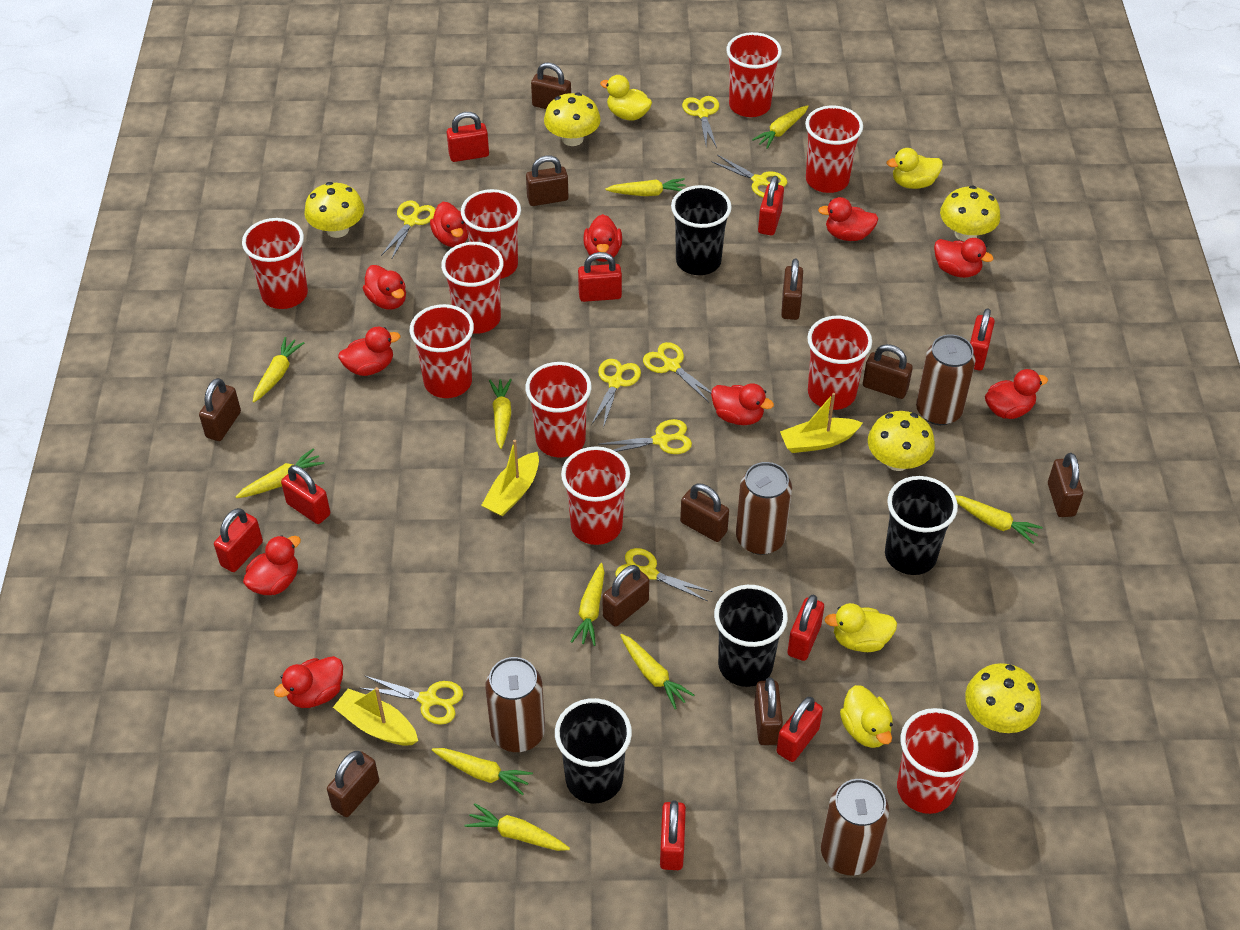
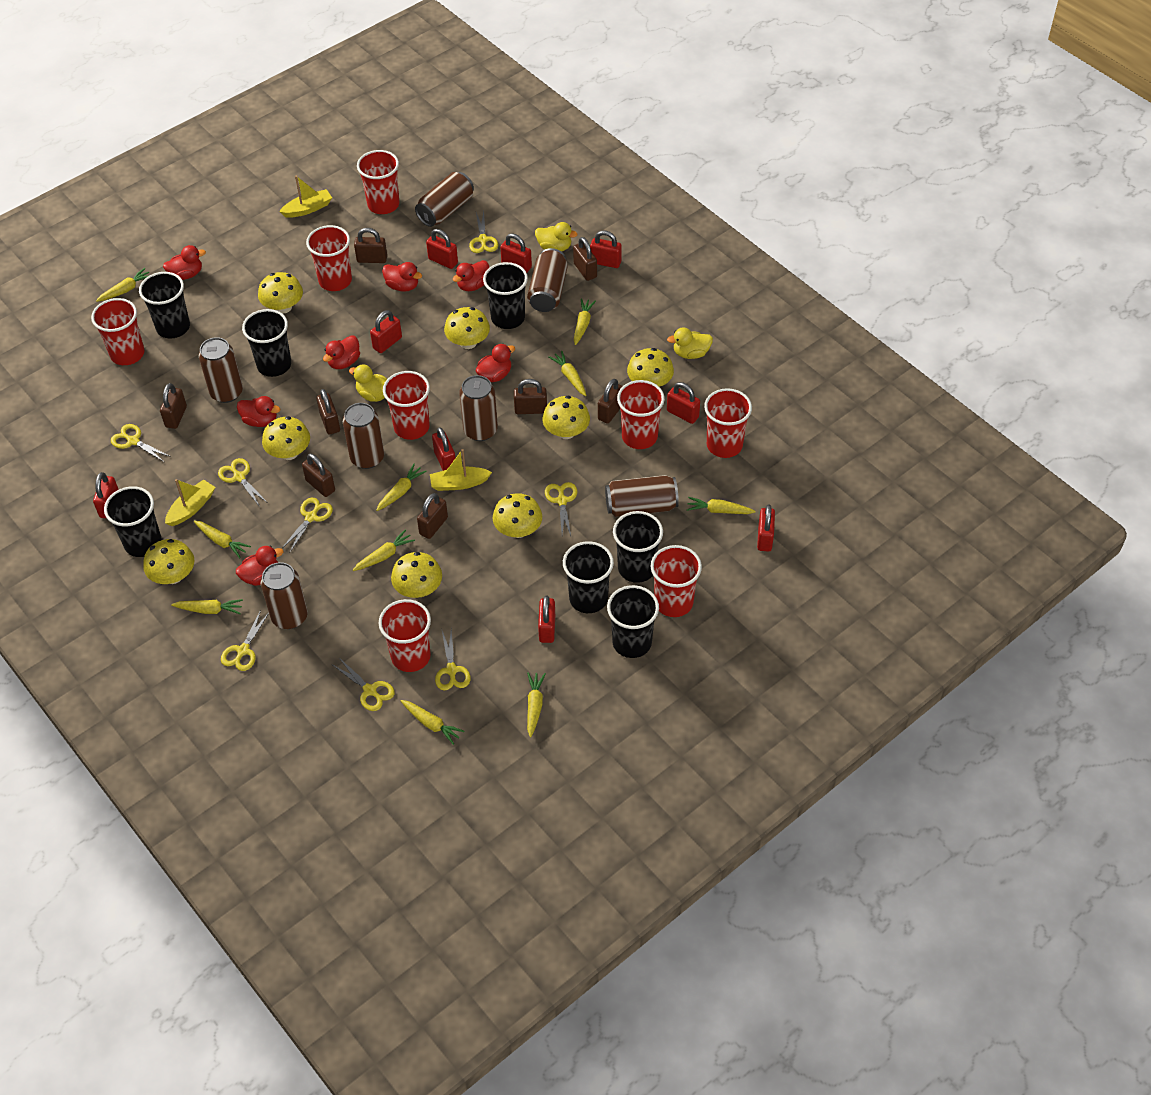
black cup: [555,698,632,803] [671,185,732,275] [714,585,788,687] [885,476,958,575] = 4 -> [104,486,162,557] [139,272,190,338] [242,309,291,377] [483,262,528,329] [563,541,614,613] [607,585,659,658] [613,511,663,583] = 7
brown can: [485,657,545,752] [736,462,792,555] [821,779,889,875] [916,334,976,425] = 4 -> [199,337,243,403] [261,562,308,629] [343,403,384,469] [415,172,474,227] [459,375,498,441] [527,248,568,312] [605,475,679,517] = 7
brown padlock: [199,378,241,441] [327,751,379,817] [526,156,569,206] [531,62,571,109] [602,565,649,627] [680,484,729,542] [754,677,783,745] [781,259,803,320] [863,344,913,399] [1048,453,1083,517] = 10 -> [160,383,187,429] [302,454,335,497] [316,389,340,435] [354,228,387,263] [417,493,448,539] [514,379,547,414] [573,237,597,281] [598,379,623,424] = 8
red cup: [242,218,308,309] [410,304,474,398] [441,242,503,334] [461,189,521,279] [525,362,591,457] [561,446,630,545] [726,32,782,117] [805,105,863,193] [807,316,872,410] [897,708,978,814] = 10 -> [91,298,145,365] [306,225,352,291] [357,150,399,214] [379,599,431,672] [383,371,430,440] [617,380,665,449] [650,545,702,617] [704,388,752,458] = 8
red duck: [243,535,301,595] [274,656,343,708] [338,327,401,376] [363,265,406,310] [430,202,468,247] [583,214,622,262] [711,383,774,425] [818,197,879,241] [934,238,994,278] [985,369,1048,419] = 10 -> [163,245,206,280] [236,546,283,586] [237,396,280,427] [323,335,360,369] [382,262,422,292] [453,260,489,291] [475,344,515,382] = 7
yellow duck: [600,75,652,121] [824,603,897,652] [840,685,893,748] [886,148,943,189] = 4 -> [349,364,387,402] [535,222,578,252] [667,328,713,359] = 3
yellow mushroom: [304,182,364,238] [544,93,601,146] [868,411,935,471] [940,186,1000,241] [965,663,1041,733] = 5 -> [143,539,194,584] [258,272,303,314] [262,416,310,460] [391,552,442,598] [444,307,490,349] [493,493,542,538] [542,395,590,439] [627,348,674,387] = 8

